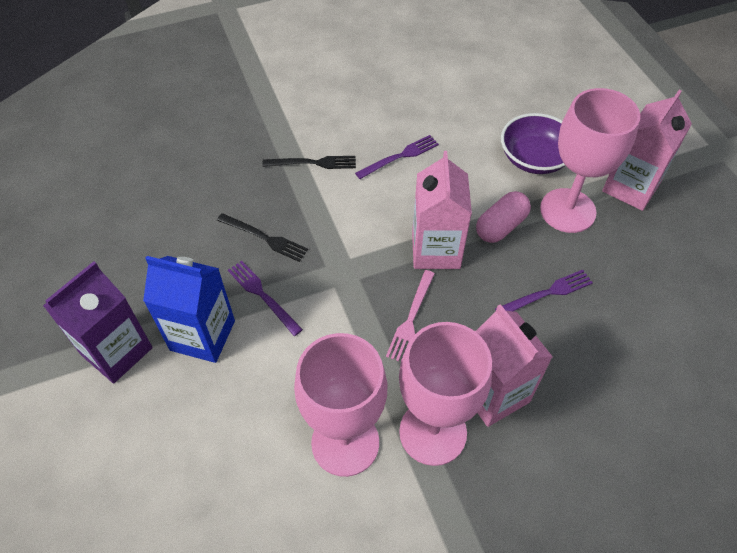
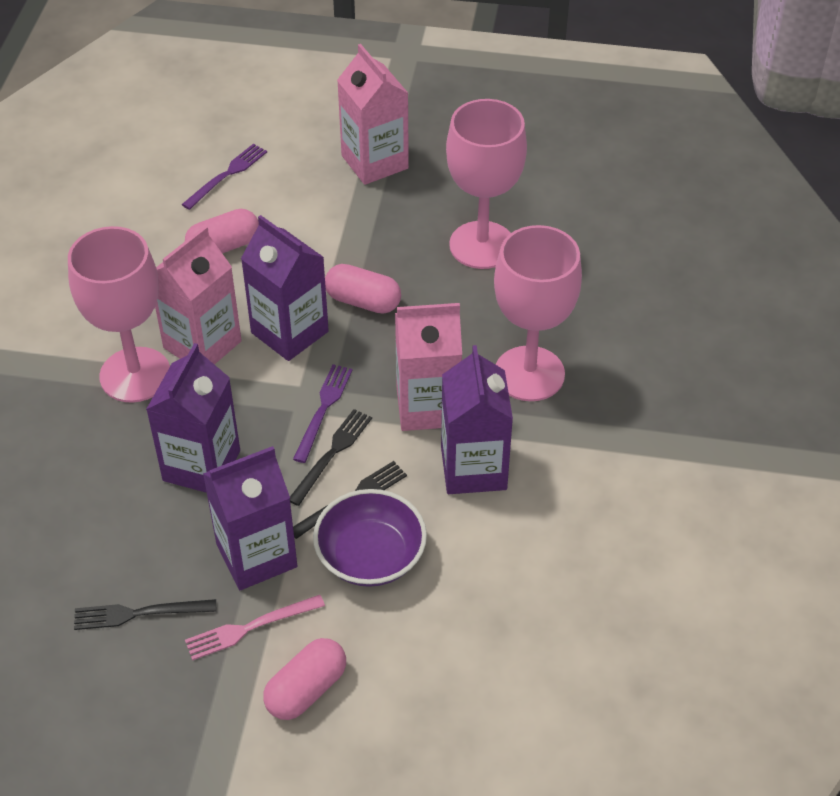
black fork: [217,213,308,262] [262,156,356,169] = 2 -> [74,599,216,630] [290,409,372,506] [293,461,407,539] = 3
blue carton: [143,256,235,363] = 1 -> none = 0
pink capsule: [476,191,531,243] = 1 -> [185,209,259,253] [263,638,346,720] [325,264,401,313] = 3
purple carton: [43,261,153,383] = 1 -> [146,343,240,493] [203,446,297,590] [241,215,329,361] [441,345,513,494] = 4
purple fork: [228,261,303,336] [355,135,439,179] [495,270,593,311] = 3 -> [181,144,267,210] [293,364,353,463] = 2

